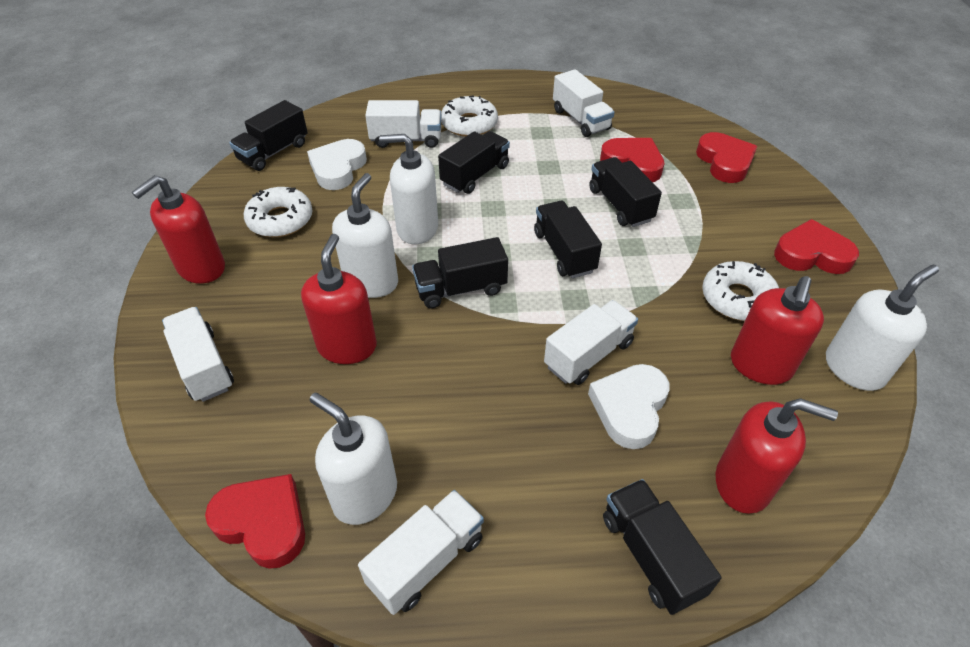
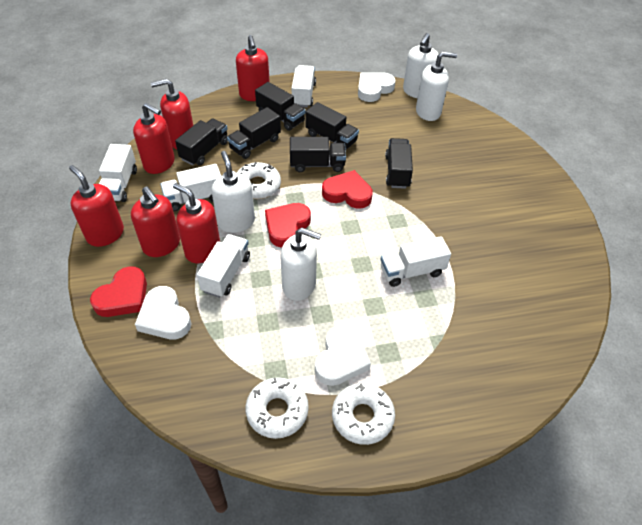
red heart: [205,474,305,569] [600,138,664,182] [696,132,757,183] [774,219,859,274] = 4 -> [90,266,147,317] [265,203,311,248] [322,170,373,209] = 3
red soap dispenser: [132,175,225,284] [301,234,377,364] [716,398,838,514] [731,276,824,385] = 4 -> [69,165,124,247] [131,186,180,257] [133,103,175,174] [151,79,193,149] [173,183,220,263] [236,35,270,101] = 6
white heart: [307,139,367,190] [588,364,669,449] = 2 -> [135,286,192,339] [315,325,371,386] [358,72,396,102] = 3

